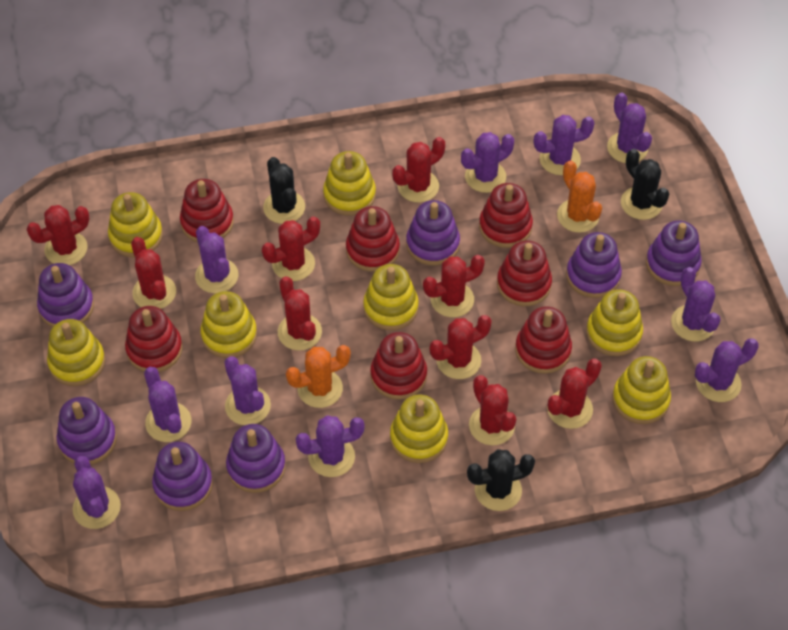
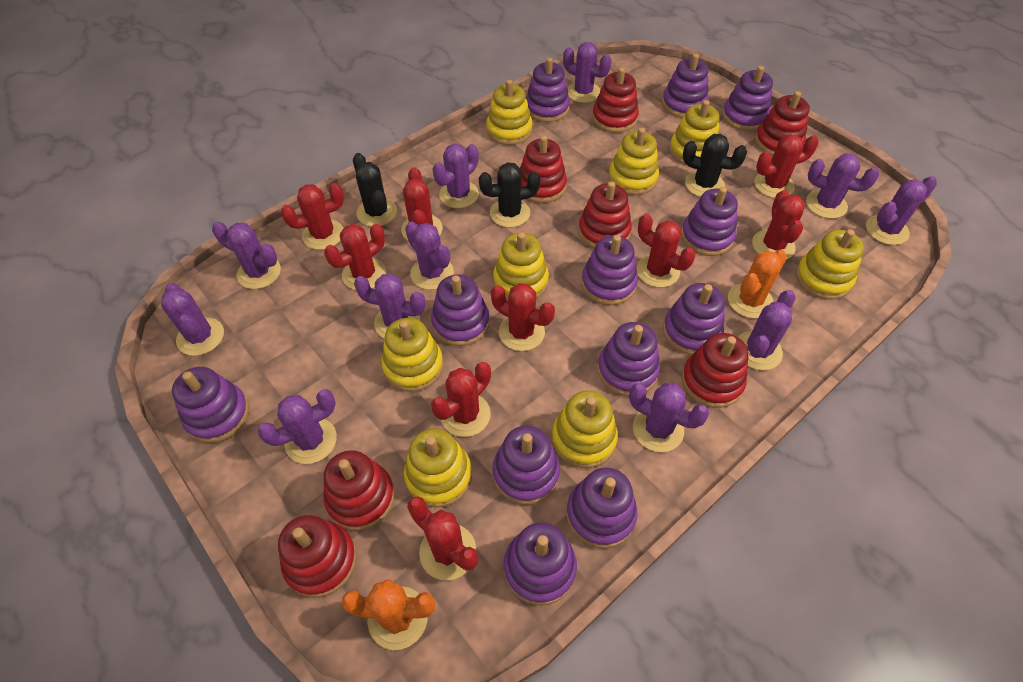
purple cactus: [73,456,121,529] [144,367,191,442] [195,226,238,294] [224,356,271,425] [296,415,365,477] [461,132,514,193] [534,115,594,175] [607,93,652,163] [671,267,721,341] [695,338,759,402] = 10 -> [161,283,224,356] [212,222,281,289] [257,389,337,464] [354,273,426,339] [405,222,454,290] [432,144,479,208] [563,42,611,103] [629,383,709,452] [738,290,796,370] [806,154,879,219] [866,176,937,245] = 11
purple stacking toy: [37,263,94,327] [57,397,117,465] [152,442,213,511] [226,424,286,493] [406,200,460,265] [566,232,622,298] [646,220,702,286] = 7 -> [172,367,249,443] [431,274,490,346] [492,426,560,505] [504,522,577,606] [526,57,570,122] [566,467,637,549] [581,235,638,305] [598,322,660,396] [662,53,709,118] [663,283,725,355] [681,187,738,256] [722,66,773,131] = 12

